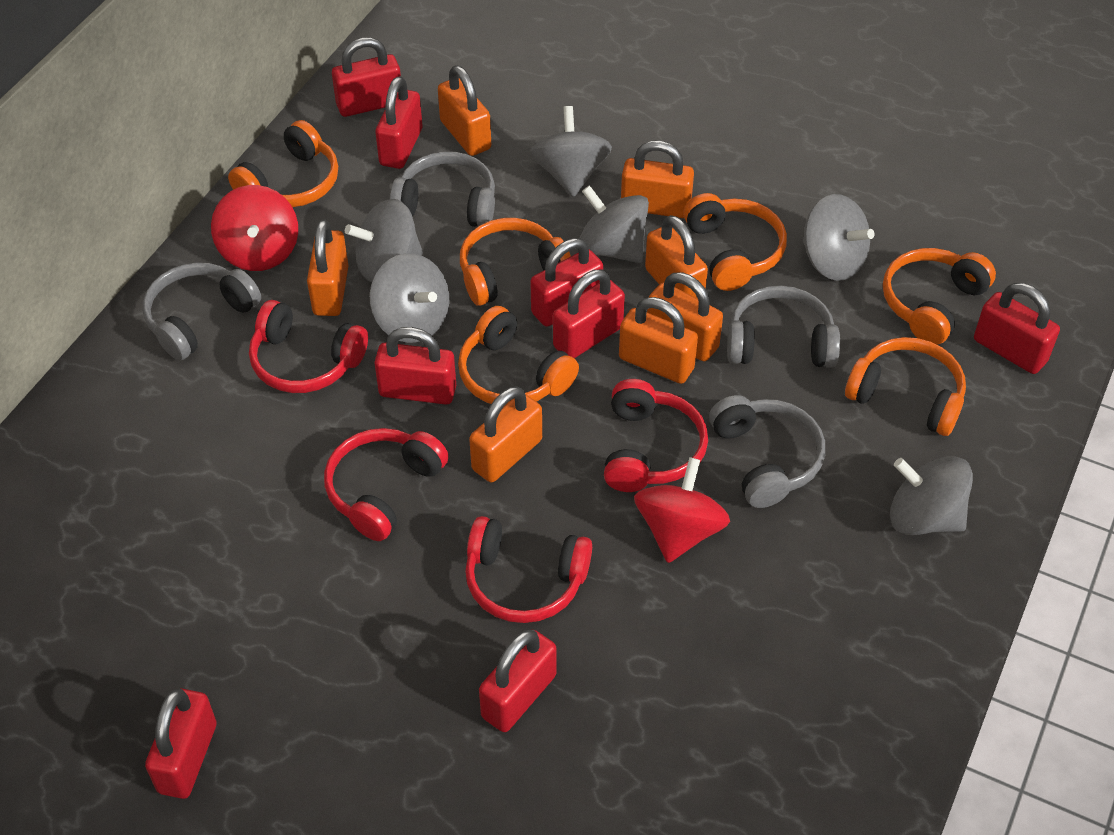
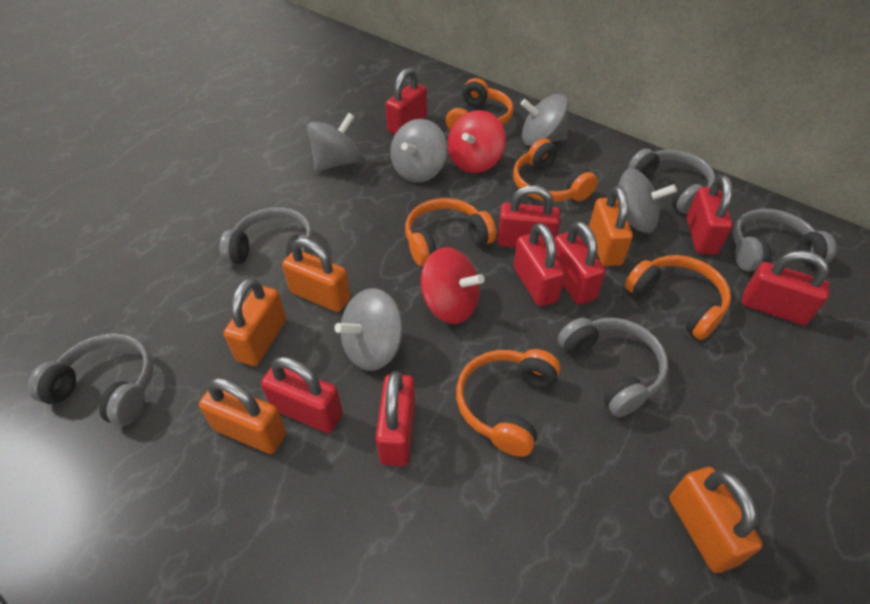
grey headphones: [142,262,261,360] [390,151,495,227] [709,395,825,508] [727,285,840,368] = 4 -> [27,333,153,426] [220,207,313,264] [558,318,668,417] [628,149,716,214] [733,209,837,271] = 5
grey spinning top: [345,199,423,282] [370,253,449,343] [530,106,612,197] [579,185,649,263] [803,194,874,281] [890,456,973,535] = 6 -> [307,113,361,172] [335,288,403,371] [390,119,447,183] [521,94,569,146] [617,168,677,233] = 5
orange headphones: [228,120,338,207] [458,306,579,404] [460,218,571,306] [683,193,787,291] [845,337,966,436] [883,248,996,345] = 6 -> [405,198,496,266] [446,78,514,130] [456,349,561,457] [513,138,598,202] [625,255,731,340] = 5
orange padlock: [307,219,349,316] [438,65,491,156] [469,386,542,482] [619,297,698,384] [621,141,694,218] [645,215,708,299] [647,272,723,361] = 7 -> [199,378,286,454] [224,278,286,366] [282,238,351,312] [589,186,633,266] [669,467,763,573] = 5
red headphones: [249,300,368,393] [324,428,449,541] [465,516,592,623] [604,379,708,492] = 4 -> none = 0

